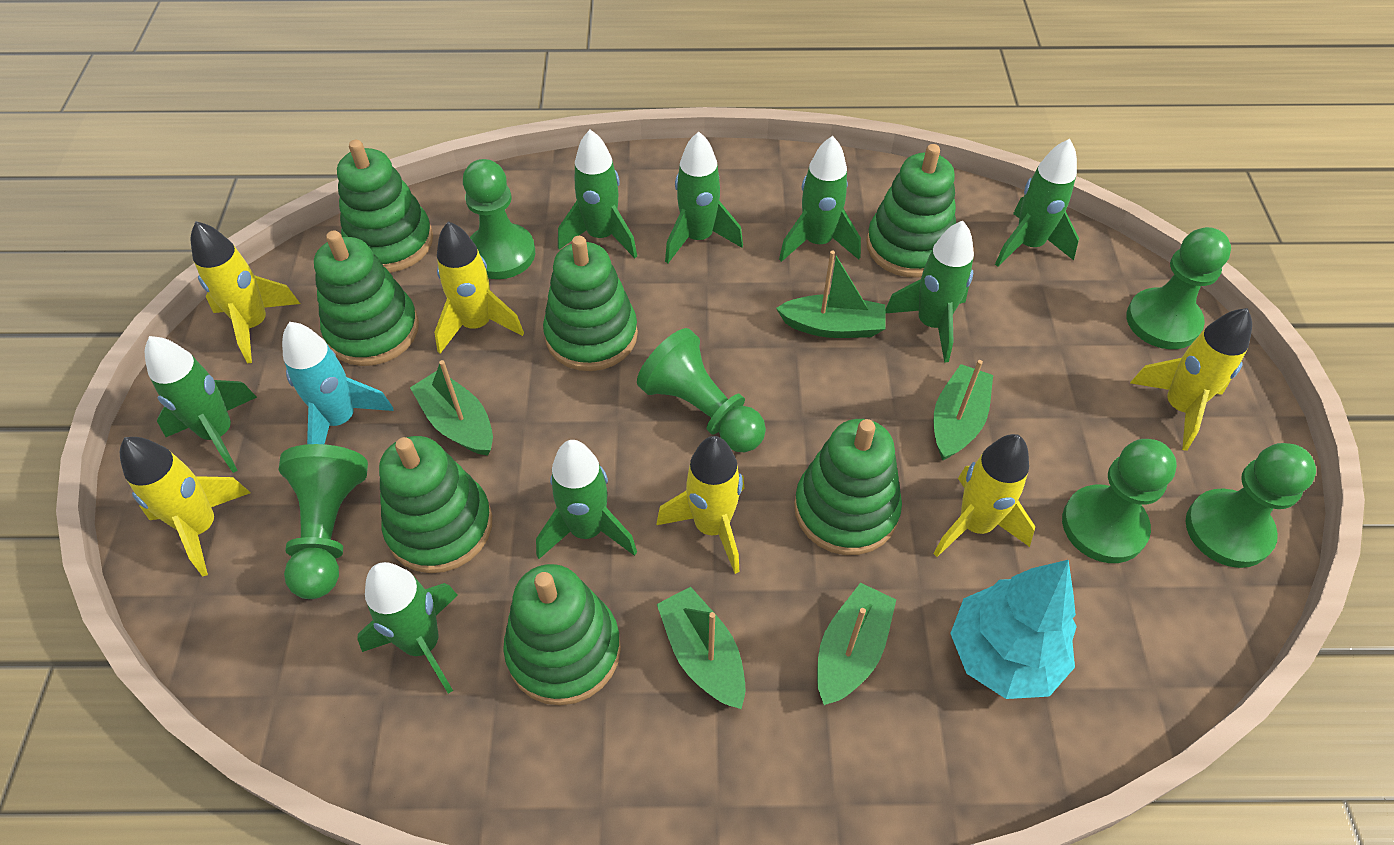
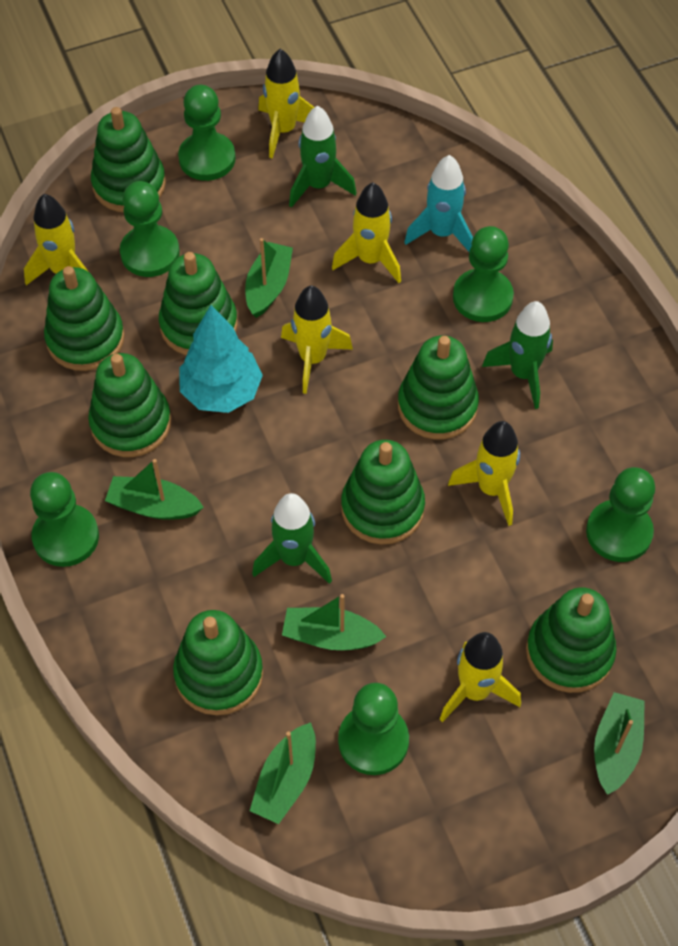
green rocket: [145,336,257,473] [357,562,458,694] [536,440,637,559] [558,130,637,258] [665,131,743,263] [779,136,861,262] [885,221,974,363] [995,139,1079,267] = 8 -> [252,493,332,584] [289,106,357,208] [482,301,553,409] = 3
green stacking toy: [314,230,419,366] [337,140,433,273] [379,436,492,573] [503,564,621,705] [543,236,638,371] [794,419,902,555] [866,144,956,278] = 7 -> [44,266,125,371] [88,353,171,457] [91,107,166,212] [159,252,238,355] [173,610,263,715] [341,440,425,544] [398,335,479,439] [526,587,617,693] = 8

